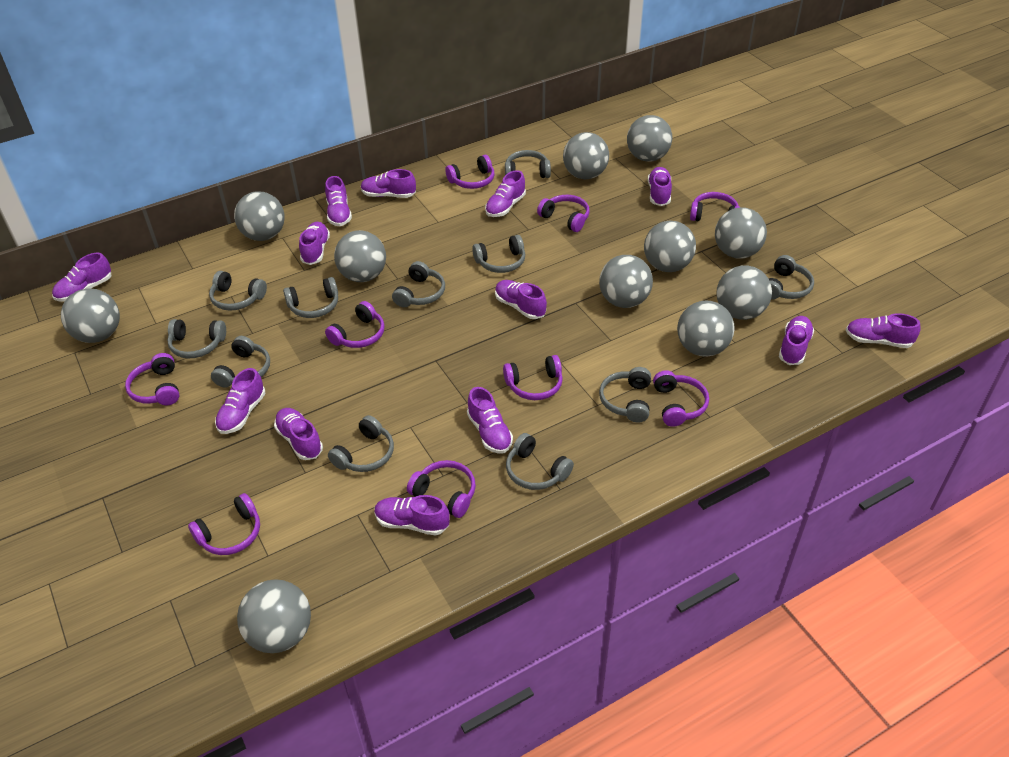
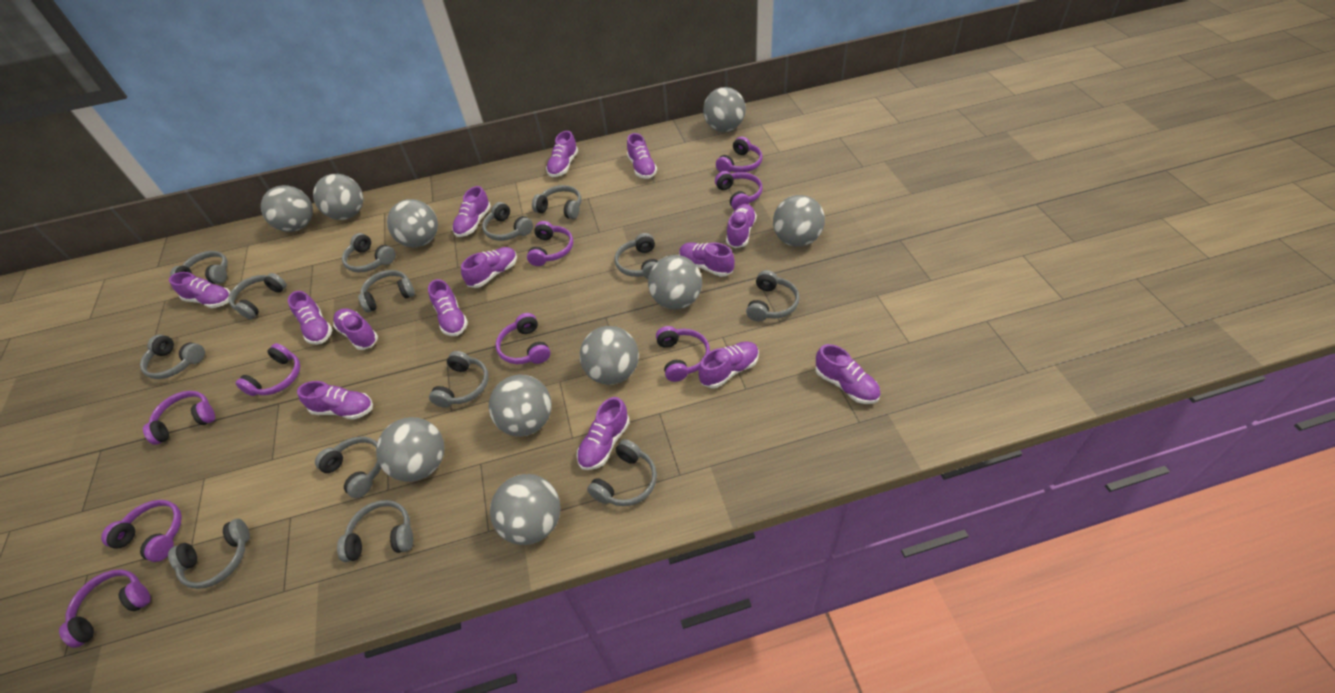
grey ball: [61,288,120,343] [234,191,285,241] [237,579,311,653] [334,230,386,282] [563,132,609,179] [599,255,653,308] [627,115,672,162] [644,220,696,272] [677,300,735,357] [715,207,767,259] [716,265,772,320] = 11 -> [261,185,313,232] [313,174,363,220] [376,417,445,482] [387,199,438,248] [489,374,552,436] [490,474,561,545] [580,326,639,385] [648,255,702,309] [703,87,746,132] [773,195,825,247] = 10
grey headphones: [167,319,226,359] [209,271,267,311] [211,336,270,388] [283,277,338,318] [328,415,394,472] [392,261,445,307] [472,235,525,273] [505,150,551,178] [506,433,574,490] [599,367,651,422] [768,255,814,299] = 11 -> [140,335,205,379] [168,519,250,589] [170,251,228,284] [228,273,287,319] [315,437,381,498] [337,500,413,562] [342,233,396,273] [358,270,415,313] [429,351,489,408] [482,202,533,241] [532,185,581,219] [587,439,657,506] [615,233,658,279] [746,270,799,321] = 14
purple shoe: [52,253,111,302] [215,368,266,434] [274,408,323,460] [299,222,330,265] [325,176,352,226] [361,169,416,198] [374,495,450,535] [467,387,513,454] [485,170,526,217] [495,280,547,319] [648,167,672,206] [779,316,814,365] [846,313,921,348] = 13 -> [169,272,230,308] [288,291,332,345] [297,381,373,420] [333,308,378,350] [428,279,468,336] [452,186,491,237] [461,247,517,288] [546,131,578,177] [577,397,630,470] [627,133,657,179] [679,242,735,277] [698,341,759,388] [726,204,757,248] [815,344,880,404] = 14

